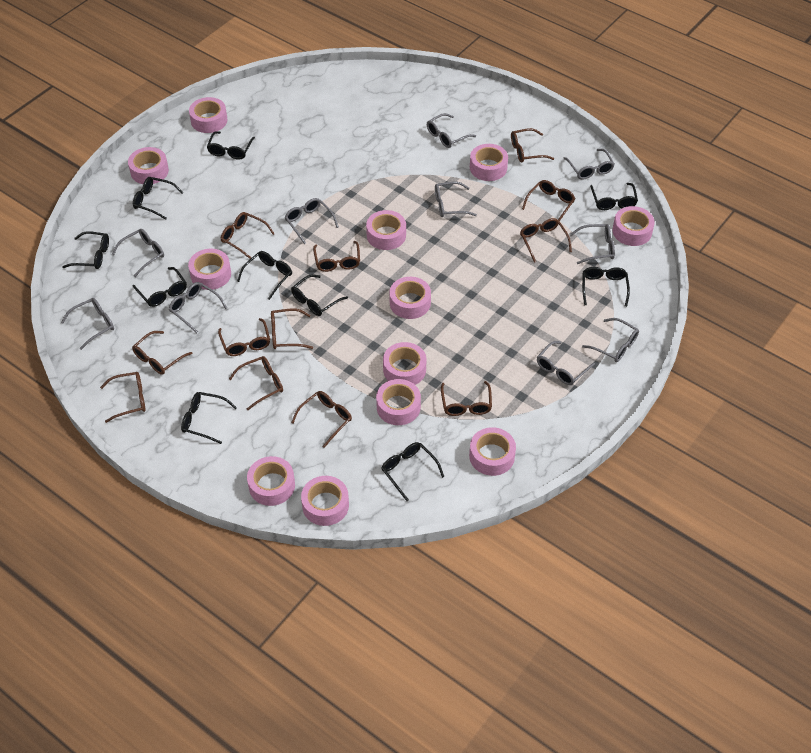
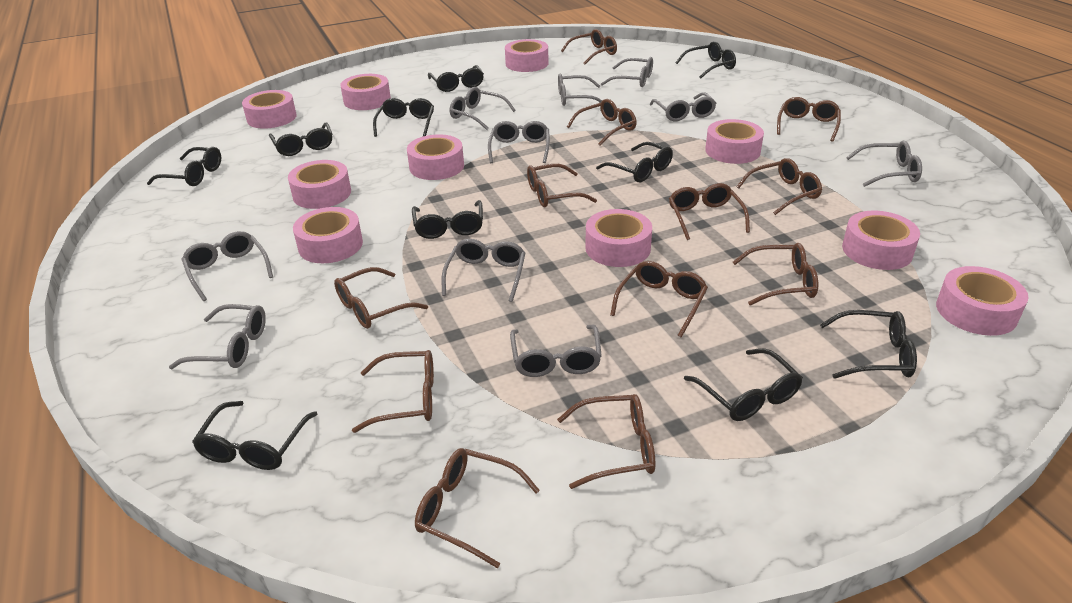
pink tape: [128,147,169,184] [188,249,231,290] [189,97,228,133] [247,456,295,506] [301,476,349,526] [366,210,406,250] [376,379,421,425] [383,342,426,385] [389,277,431,319] [469,427,516,476] [470,144,508,181] [612,206,655,246] = 12 -> [242,90,297,129] [288,160,351,209] [293,207,363,263] [340,74,391,110] [407,134,464,180] [505,39,549,72] [585,209,652,267] [705,119,764,164] [842,211,920,270] [936,266,1029,336] = 10

